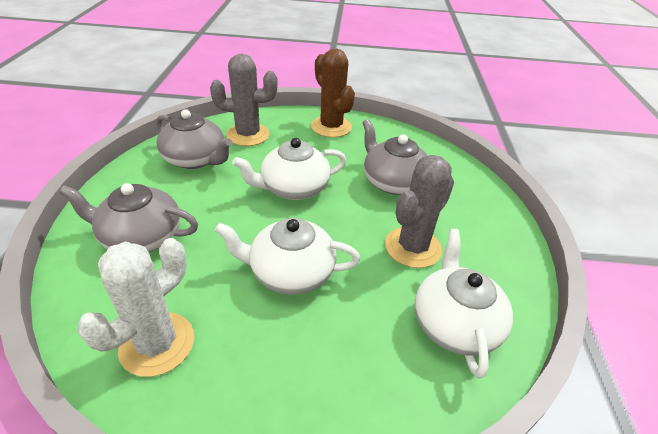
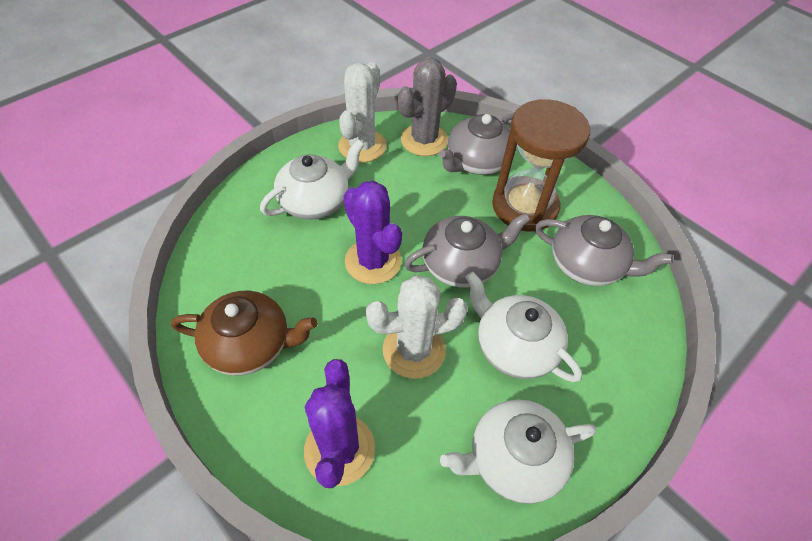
brown cactus: [311,49,355,137] = 1 -> none = 0
brown hourglass: none = 0 -> [492,99,590,232] = 1
brown teapot: none = 0 -> [171,291,317,376] = 1
grey cactus: [210,54,278,146] [385,155,454,268] = 2 -> [398,58,457,156] = 1
purple cactus: none = 0 -> [304,359,375,488] [343,181,402,284] = 2
white cactus: [77,238,194,377] = 1 -> [338,62,386,162] [366,275,468,379] = 2

